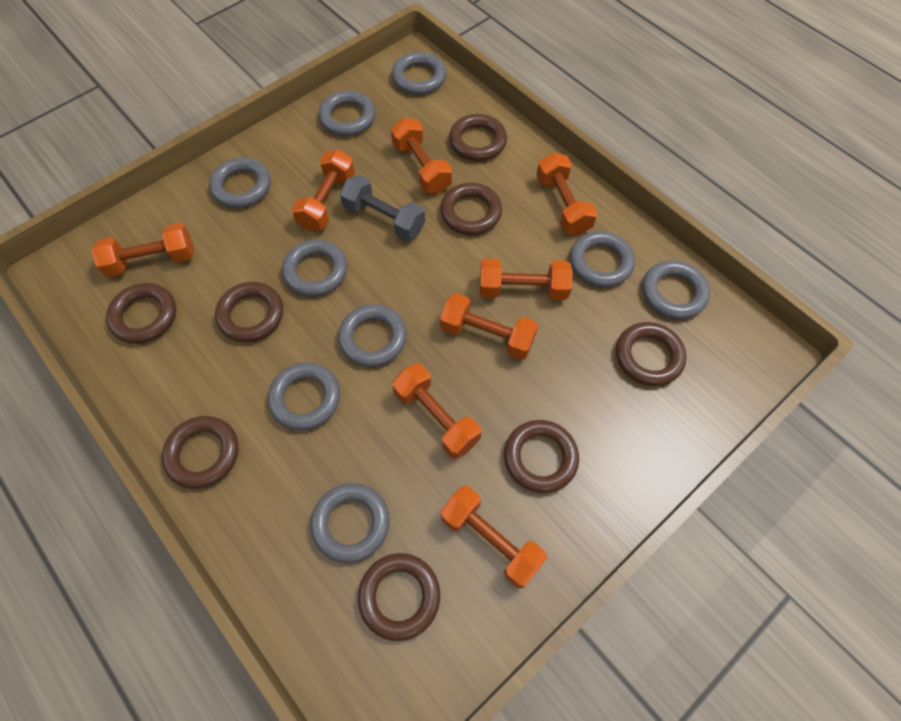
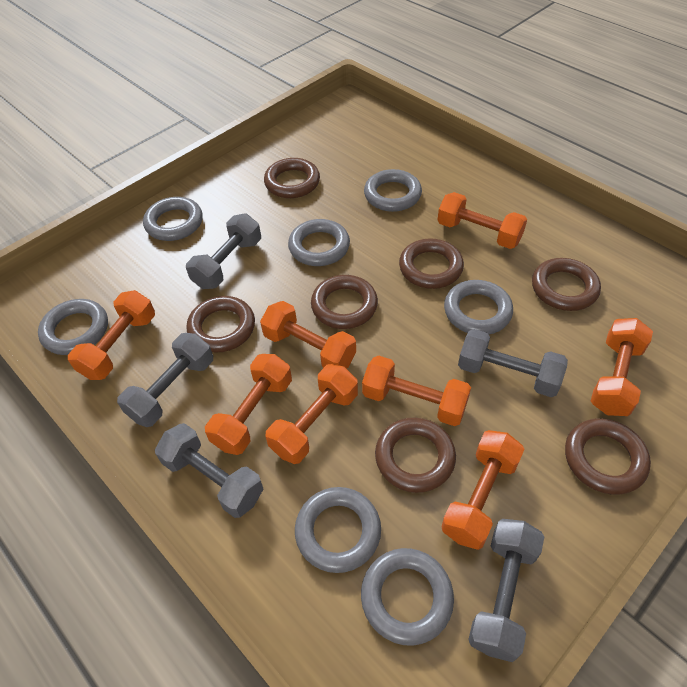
brown ring: [106,283,176,344] [162,416,239,489] [215,282,283,342] [358,553,440,641] [440,183,502,235] [449,114,507,161] [504,420,579,493] [616,322,687,386] = 8 -> [186,296,255,353] [264,158,320,198] [311,275,378,329] [375,418,456,493] [399,238,464,289] [532,258,601,311] [565,418,651,495] = 7
grey dumbbell: [340,175,425,241] = 1 -> [117,333,213,427] [155,423,263,518] [186,214,261,289] [458,329,568,397] [468,519,544,662] = 5
grey ring: [209,158,271,208] [268,362,340,430] [282,239,347,297] [311,483,389,563] [318,90,375,136] [338,304,407,367] [392,52,446,95] [570,231,635,287] [642,261,710,319] = 9 -> [38,299,108,355] [143,197,203,241] [288,219,350,266] [295,487,381,573] [361,548,454,646] [364,169,422,212] [444,280,513,334] = 7

